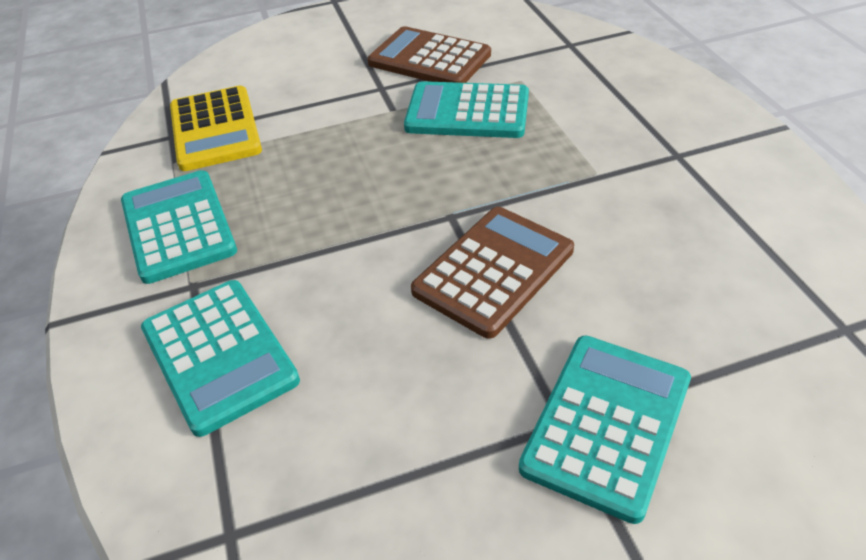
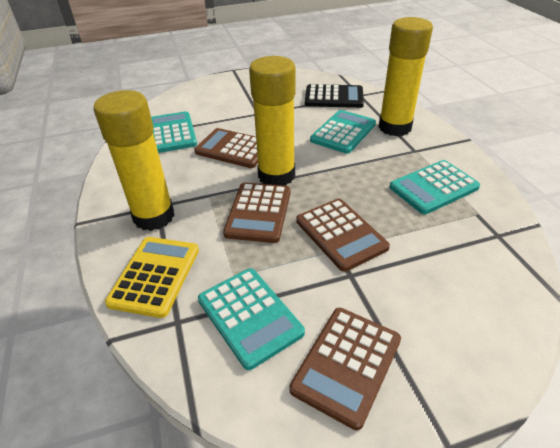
black calculator: none = 0 -> [305,84,364,108] = 1
brown calculator: [368,26,491,83] [411,207,574,339] = 2 -> [194,128,258,168] [223,183,291,243] [289,308,401,430] [296,199,390,272] = 4
yellow glue stick: none = 0 -> [93,90,175,231] [249,56,295,186] [379,17,433,136] = 3

